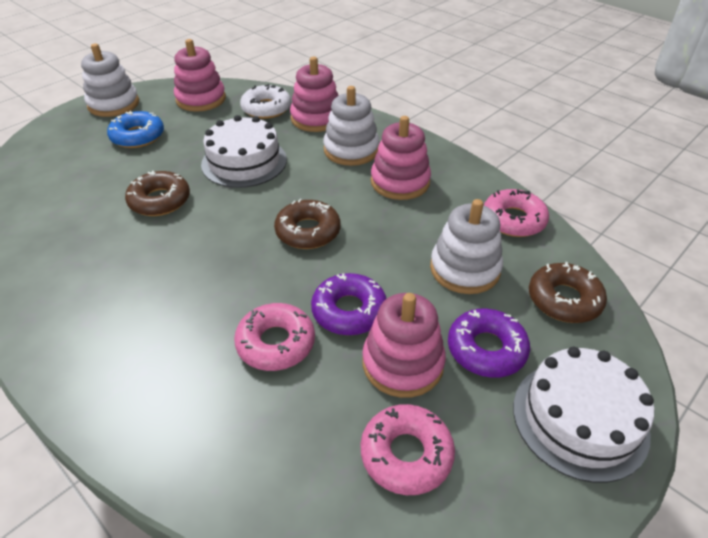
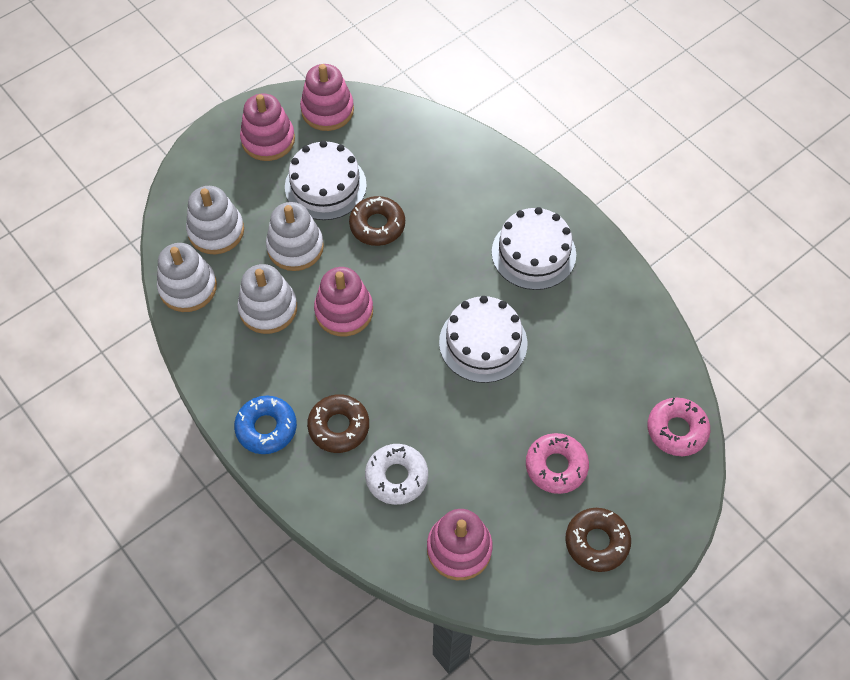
pink donut: [234,303,315,371] [361,404,455,495] [484,189,549,237] = 3 -> [526,433,589,494] [648,398,710,456] = 2
purple donut: [311,273,387,335] [448,308,530,378] = 2 -> none = 0
white cake: [201,115,287,188] [513,347,654,483] = 2 -> [285,140,367,220] [439,296,527,383] [492,207,576,290] = 3
white stacking toy: [81,43,139,117] [323,86,379,166] [430,199,503,294] = 3 -> [157,243,217,312] [186,186,244,254] [237,264,297,334] [266,202,324,271] = 4

